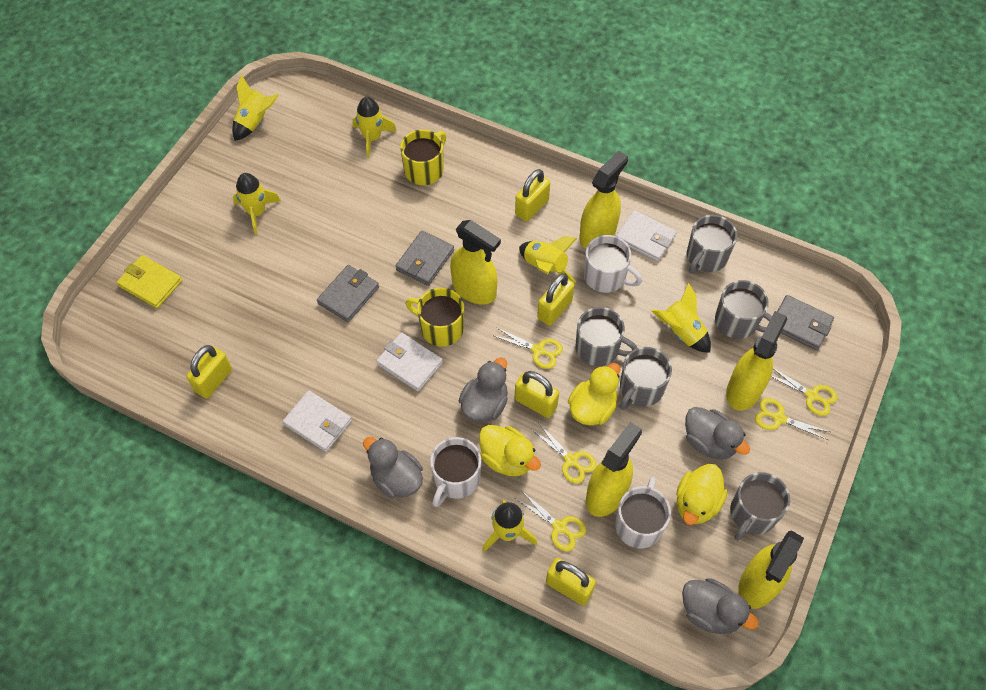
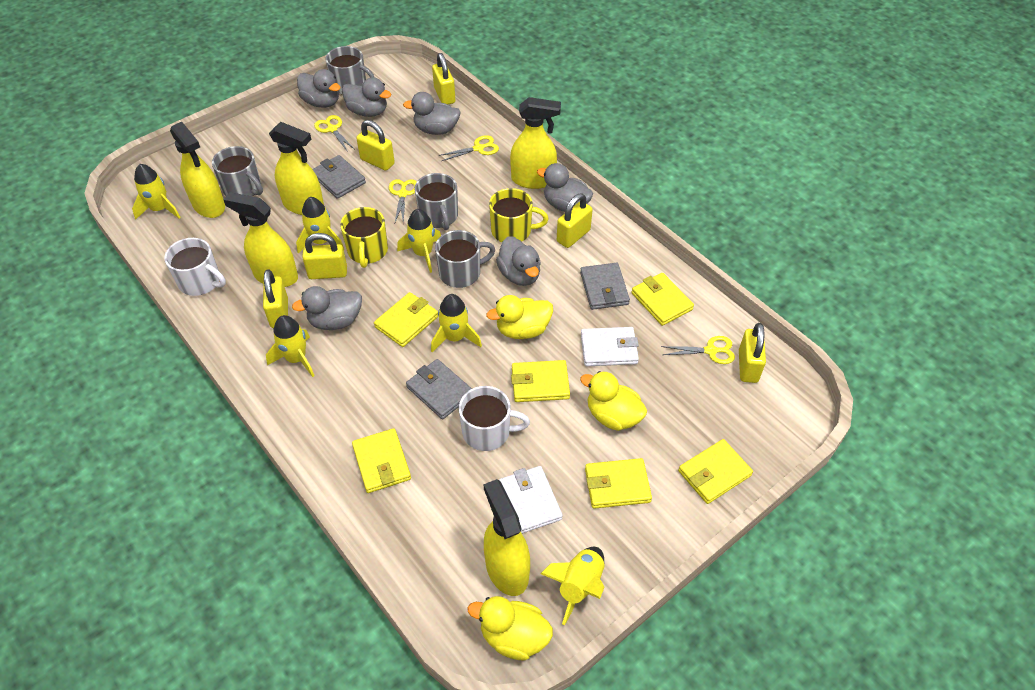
grey duck: [363,437,423,498] [459,357,508,422] [682,578,759,634] [685,407,750,460] = 4 -> [292,286,362,330] [297,69,341,108] [342,77,391,117] [403,92,461,135] [496,236,541,286] [537,163,593,212] = 6
grey mug: [575,307,637,366] [620,347,672,410] [687,215,737,274] [715,280,772,339] [730,472,790,541] = 5 -> [212,146,263,196] [326,46,374,95] [414,173,458,230] [435,230,495,288] = 4
white mug: [430,437,481,507] [584,235,642,293] [615,477,671,548] = 3 -> [164,238,226,296] [459,386,530,451] = 2
white wallet: [283,390,352,452] [376,332,443,391] [616,210,677,262] = 3 -> [499,466,563,534] [581,327,639,366] = 2
yellow padlock: [186,345,232,399] [515,169,550,222] [515,371,559,418] [537,273,574,326] [546,558,596,605] = 5 -> [263,269,288,328] [302,233,347,279] [356,120,395,171] [432,53,455,105] [557,194,592,248] [739,323,766,383] = 6
yellow scissors: [492,327,563,369] [515,490,586,551] [531,424,597,484] [755,398,830,440] [771,368,838,416] = 5 -> [314,115,354,152] [389,179,417,223] [438,135,499,161] [661,336,735,364] = 4
yellow wallet: [117,255,182,308] = 1 -> [352,428,411,493] [374,292,438,347] [511,360,570,402] [585,458,652,509] [631,273,694,326] [678,439,753,504] = 6

